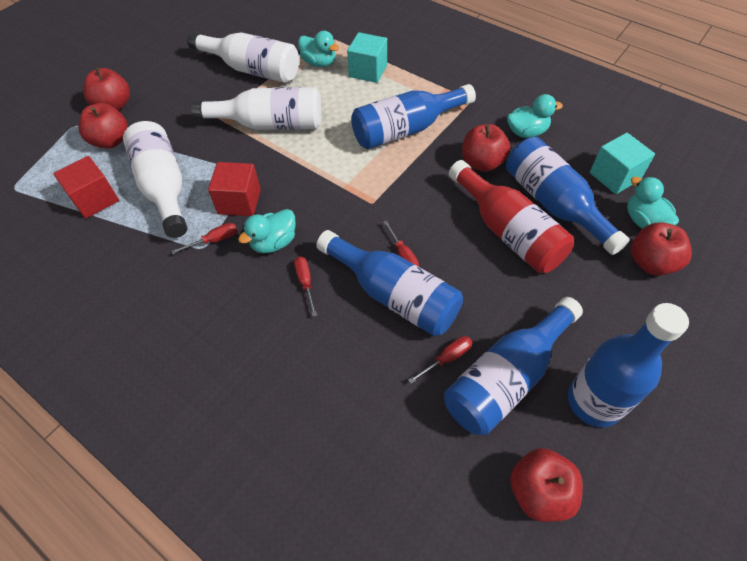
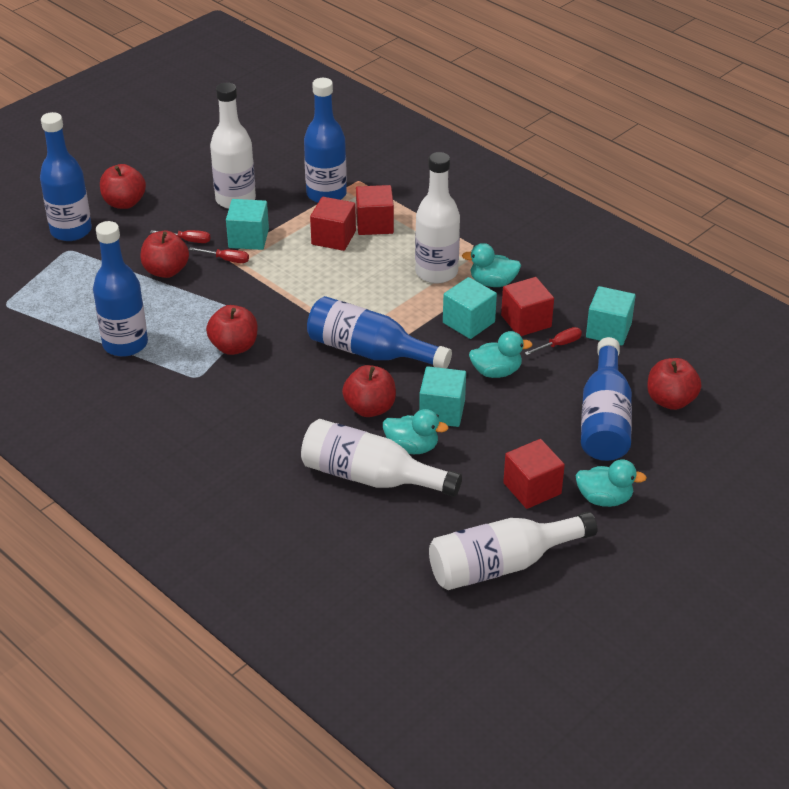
red bottle: [449,160,574,273] = 1 -> none = 0
red cube: [53,156,119,219] [208,162,261,216] = 2 -> [310,197,356,251] [356,185,394,235] [501,277,554,336] [503,439,565,509] = 4
red screwdriver: [172,223,237,254] [294,257,317,317] [383,220,419,266] [408,336,472,383] = 4 -> [150,230,210,243] [189,247,249,263] [525,327,582,355] = 3
turquoise cube: [347,32,387,83] [590,133,655,194] = 2 -> [226,199,269,250] [419,366,466,427] [443,277,497,339] [586,286,636,346] = 4
white bottle: [123,121,187,238] [187,32,299,83] [191,87,321,130] = 3 -> [210,83,256,209] [301,419,462,497] [415,152,460,283] [429,512,597,590] = 4

